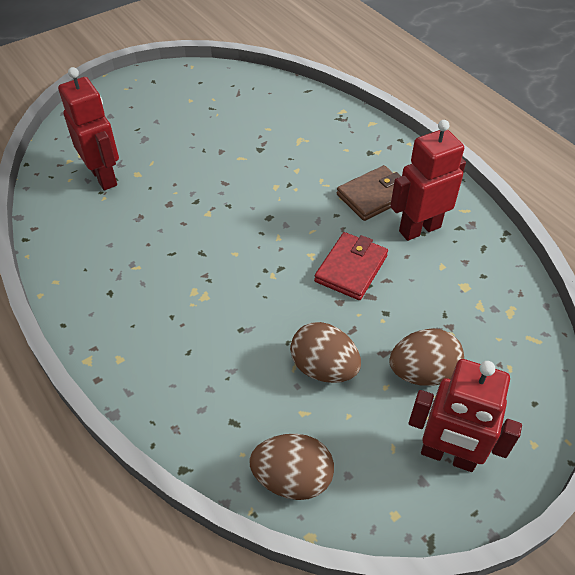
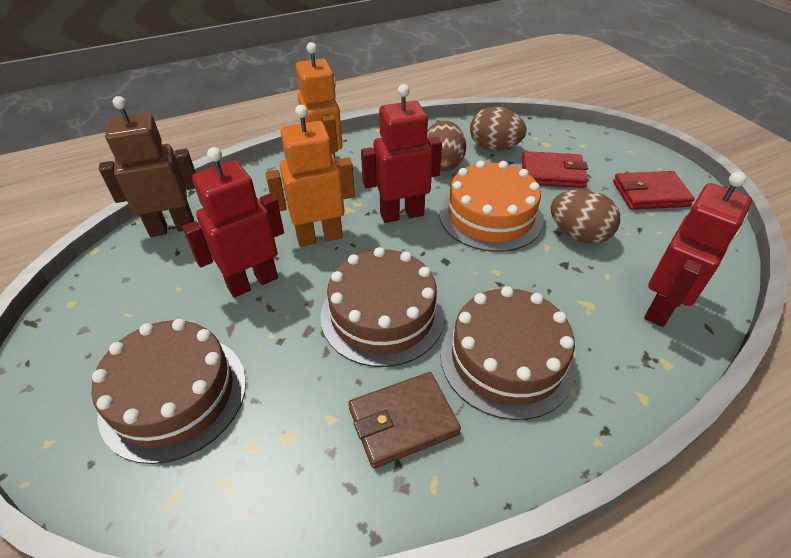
brown cake: none = 0 -> [91,319,246,464] [320,247,445,367] [440,286,576,420] = 3
brown robot: none = 0 -> [99,96,196,237] = 1
orange cake: none = 0 -> [439,161,543,252] = 1
orange robot: none = 0 -> [265,105,355,247] [296,42,343,158] = 2
red wallet: [314,232,388,300] = 1 -> [521,151,588,188] [613,171,695,210] = 2

